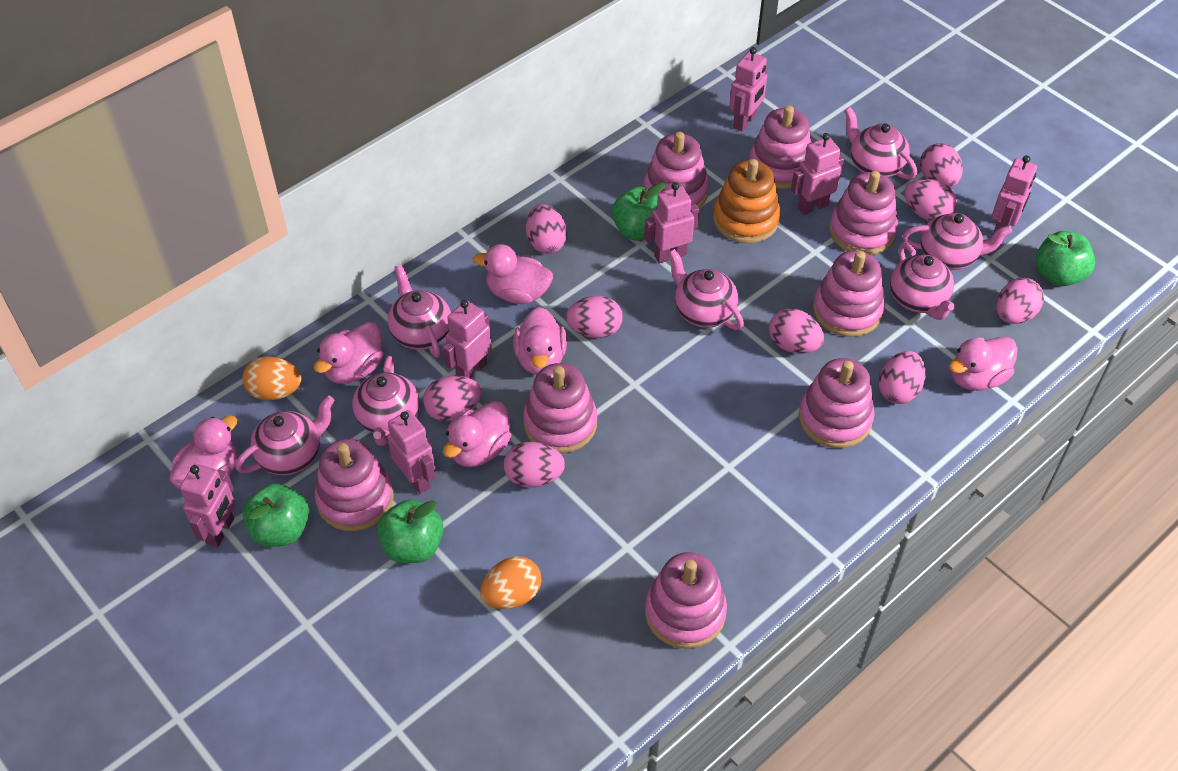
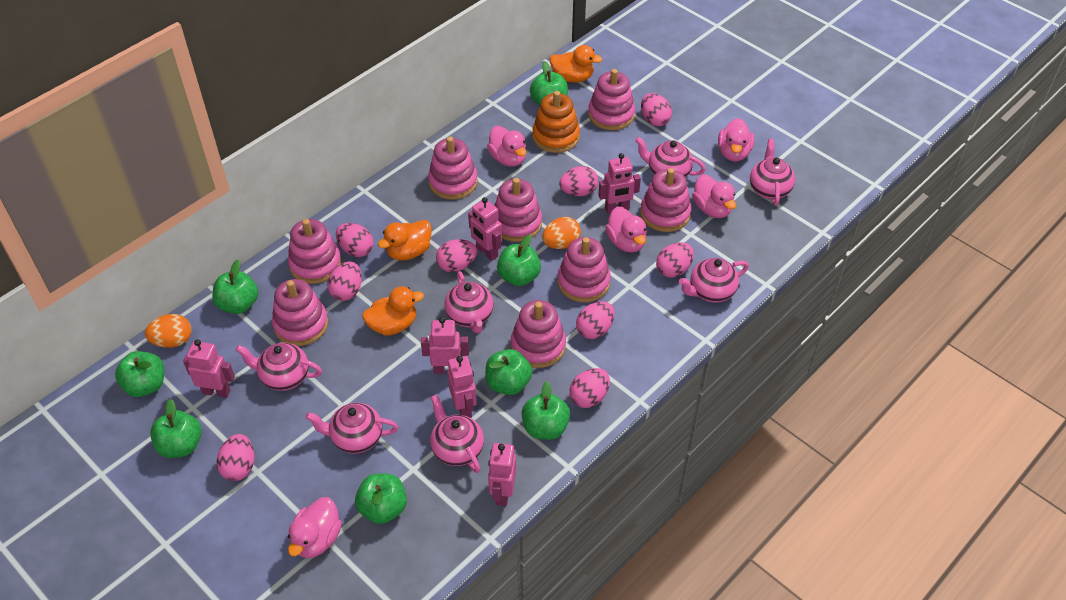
green apple: [243,484,309,547] [377,500,444,563] [612,182,665,240] [1036,231,1095,286] = 4 -> [115,351,164,397] [150,399,202,458] [212,260,258,314] [355,474,407,524] [485,349,532,395] [497,234,541,286] [521,381,570,440] [530,61,568,106] = 8
orange duck: none = 0 -> [362,286,424,335] [378,220,432,261] [550,45,603,83] = 3
pink duck: [170,415,237,489] [314,322,383,384] [443,401,512,467] [473,244,553,304] [513,307,567,375] [949,337,1018,391] = 6 -> [288,497,342,558] [487,126,527,167] [605,206,647,253] [692,174,736,218] [718,118,754,162] = 5
pink robot: [180,464,235,547] [387,410,436,494] [443,300,492,379] [644,182,699,264] [729,47,767,132] [791,133,844,215] [992,155,1037,240] = 7 -> [183,339,235,398] [421,317,469,374] [447,356,477,418] [468,197,502,261] [488,443,516,506] [598,153,641,213] = 6

